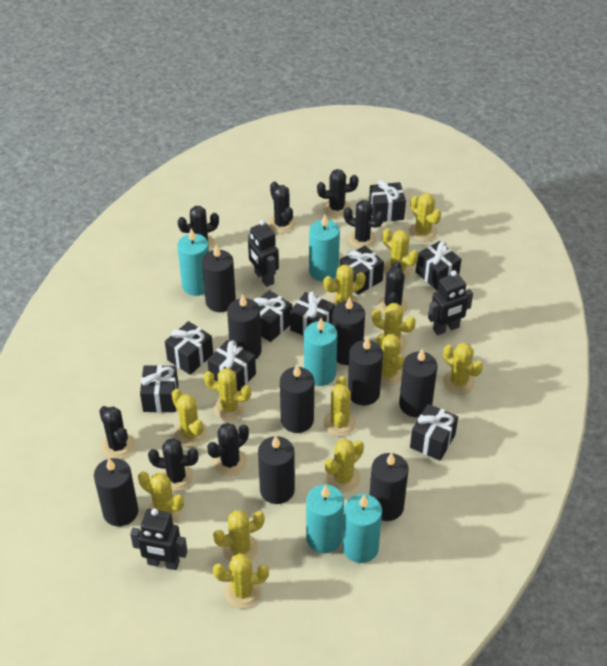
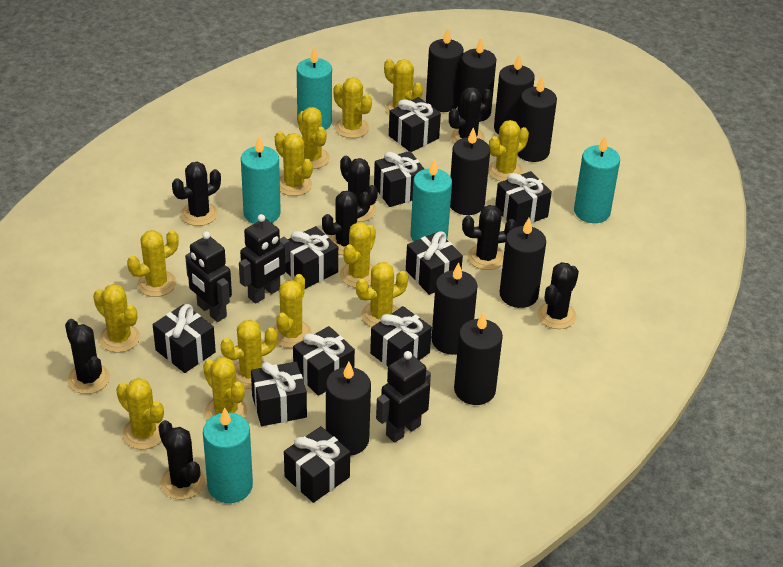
black gift: [140,365,179,412] [165,321,213,375] [207,340,256,391] [253,290,292,342] [290,291,335,336] [340,246,384,295] [369,180,406,222] [410,404,458,461] [416,241,461,290] = 9 -> [153,304,216,373] [251,362,307,426] [284,426,350,503] [285,226,338,289] [293,326,355,396] [370,306,432,367] [374,151,424,207] [389,97,441,152] [406,231,463,295] [495,171,552,227] = 10

